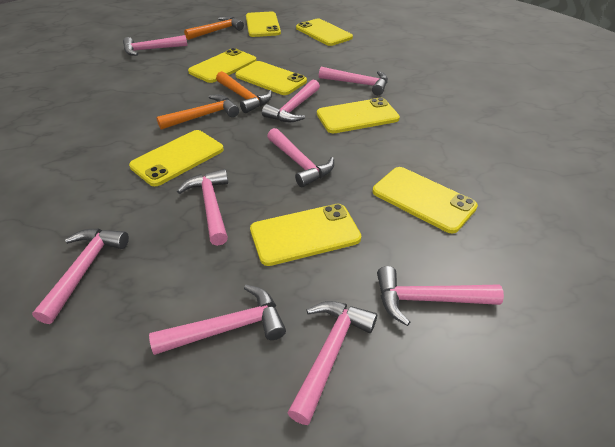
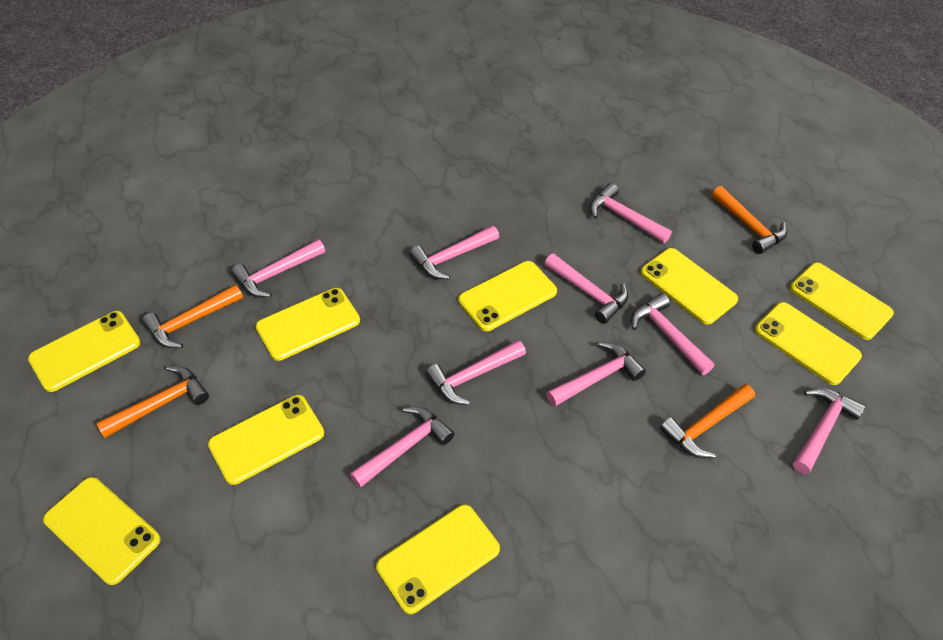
orange hammer: [156,95,239,130] [184,16,244,40] [216,71,272,113] = 3 -> [96,366,209,438] [142,285,243,348] [660,384,755,458] [712,186,787,254] = 4
yellow phone: [129,130,224,186] [188,48,257,83] [235,61,307,95] [246,11,281,37] [250,204,361,266] [296,19,353,46] [317,97,400,133] [372,167,478,233] = 8 -> [28,311,140,392] [43,477,161,585] [208,395,324,485] [256,288,360,361] [376,504,500,614] [458,261,557,331] [641,248,738,325] [755,302,862,385] [790,263,894,340] = 9

